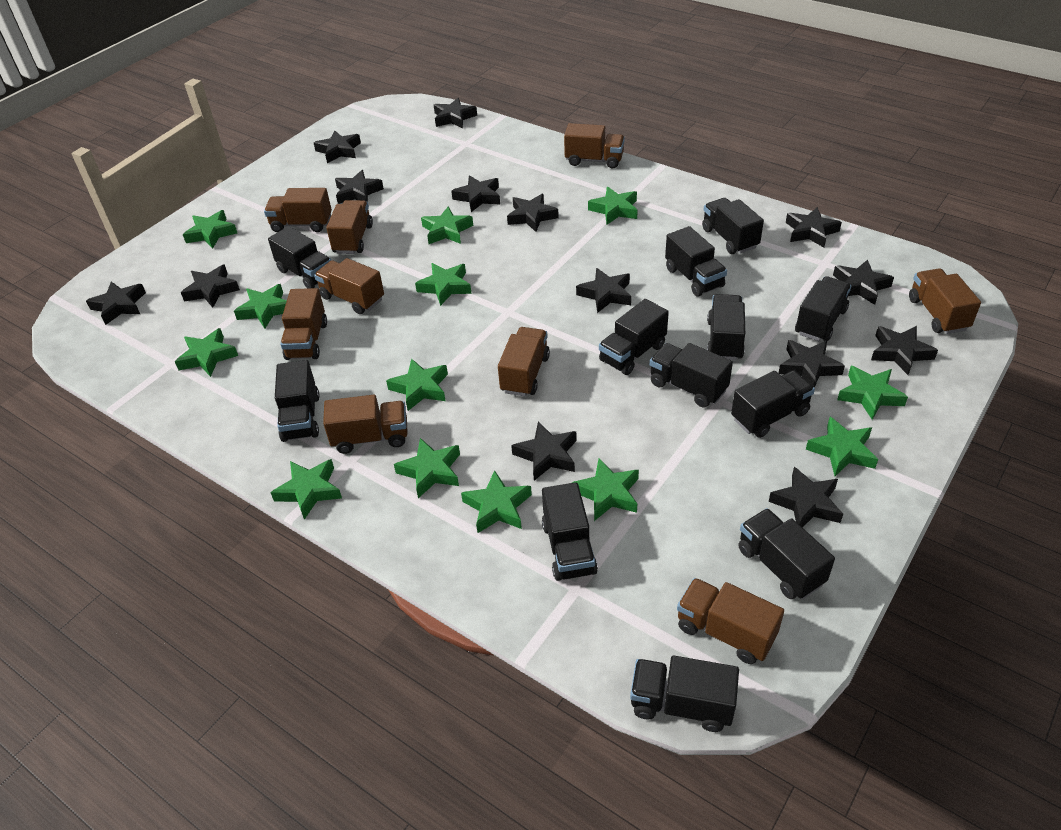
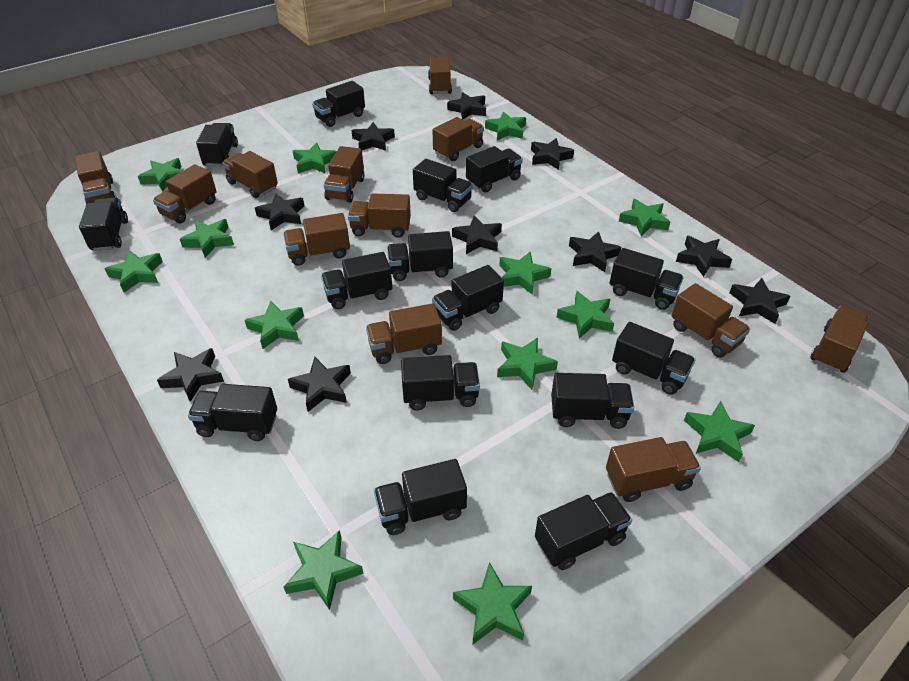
black star: [86,281,146,325] [181,264,240,308] [314,130,361,163] [335,170,384,204] [434,98,477,128] [451,175,500,212] [507,194,559,232] [511,422,577,481] [576,268,631,313] [769,467,843,528] [779,340,845,388] [786,207,842,247] [833,259,894,305] [871,326,938,375] = 14 -> [157,348,224,402] [255,194,304,230] [288,357,351,412] [351,122,395,151] [447,92,486,120] [452,215,502,254] [531,138,574,170] [569,231,621,272] [676,236,732,277] [729,278,790,324] = 10
black truck: [268,226,331,288] [275,360,320,442] [542,482,598,581] [599,299,669,375] [630,656,739,732] [650,343,733,407] [665,226,727,296] [702,198,764,254] [707,294,745,360] [731,371,815,438] [738,508,835,599] [795,276,851,341] = 12 -> [79,198,128,251] [188,384,277,441] [196,123,238,167] [312,81,365,127] [321,252,392,309] [374,459,467,535] [387,231,453,281] [401,355,480,411] [413,159,473,212] [432,265,504,331] [466,146,523,193] [535,492,632,570] [551,373,634,429] [610,248,684,310] [612,322,695,395] = 15
brown truck: [264,188,332,232] [280,288,327,360] [314,258,384,314] [323,395,408,454] [326,200,373,254] [498,327,550,396] [564,123,625,168] [677,578,784,664] [909,268,981,334] = 9 -> [75,151,117,204] [153,164,217,223] [222,151,278,198] [283,213,350,266] [324,146,364,203] [348,193,411,238] [366,303,442,364] [428,58,452,94] [432,117,484,161] [606,437,701,502] [672,283,750,357] [810,306,869,373] = 12

